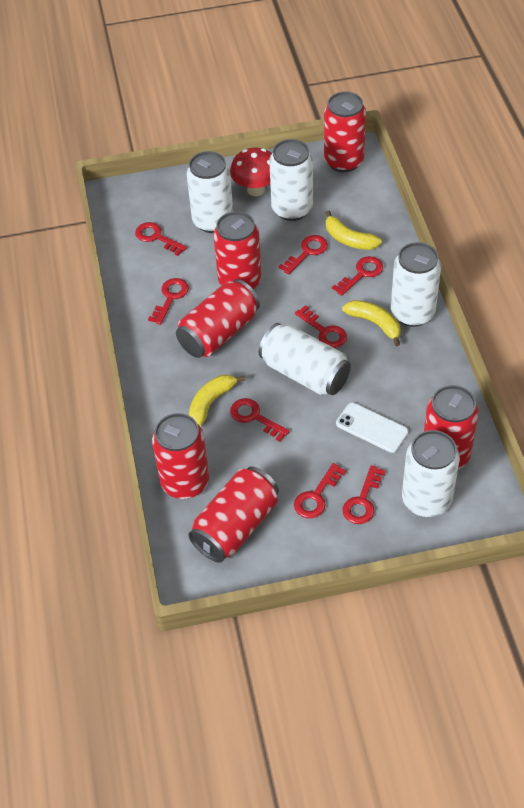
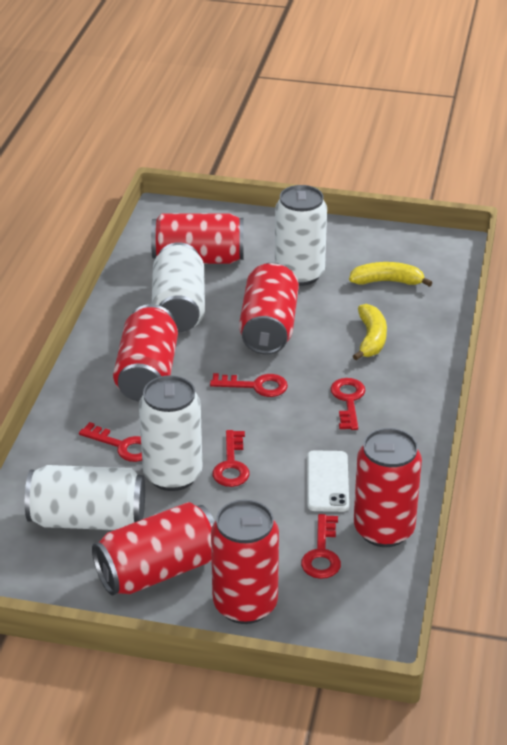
red key: [135,222,187,256] [148,278,189,325] [230,398,290,442] [278,235,328,274] [294,463,346,518] [295,305,347,348] [332,256,383,296] [342,465,386,524] = 8 -> [79,422,142,462] [210,373,288,397] [213,430,250,487] [301,514,341,579] [331,378,365,430] = 5
red mushroom: [230,148,272,196] = 1 -> none = 0
white can: [186,151,233,233] [259,323,351,396] [269,139,313,221] [391,242,441,327] [402,430,460,517] = 5 -> [25,465,145,530] [139,375,202,491] [152,242,205,332] [275,185,327,286] = 4
yellow banana: [189,375,245,427] [326,211,382,250] [342,300,401,346] = 3 -> [349,262,433,287] [353,304,387,360] = 2

